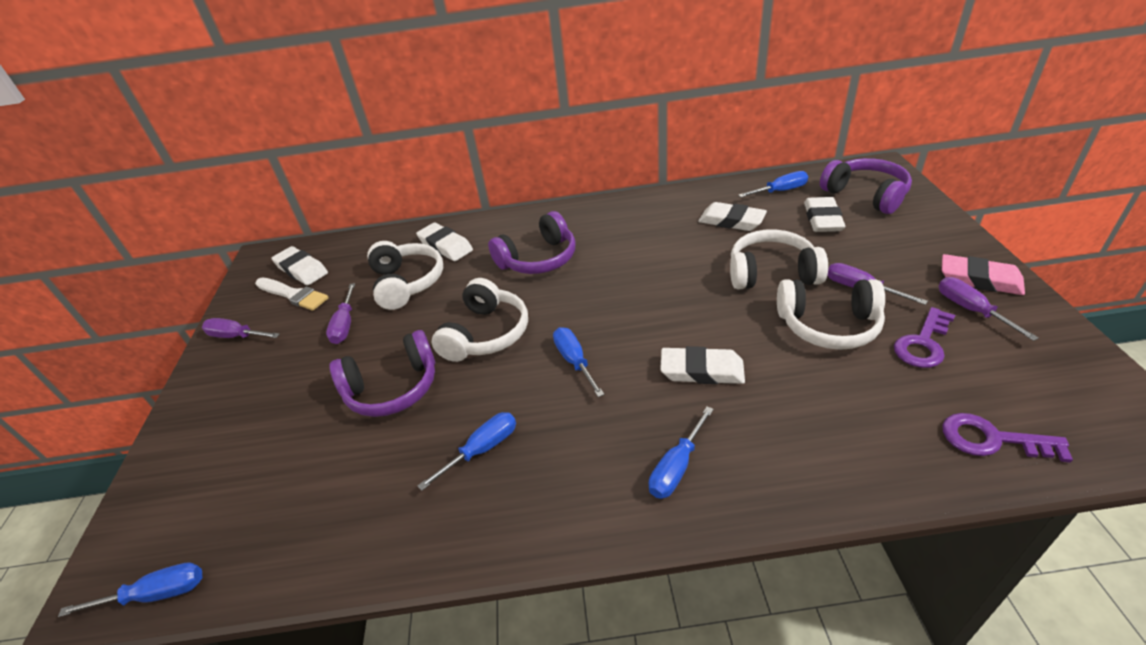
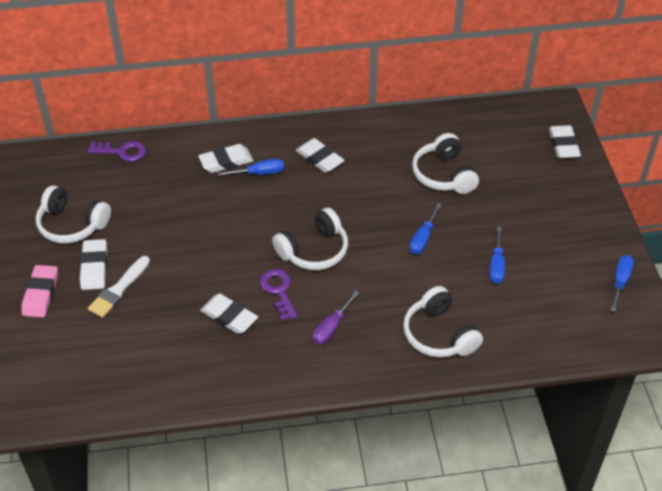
blue screwdriver: [58,562,202,617] [418,412,516,491] [553,327,604,397] [649,406,714,499] [738,171,808,197] = 5 -> [218,158,284,176] [410,203,442,254] [490,227,505,284] [611,255,634,312] = 4
purple headphones: [330,330,435,417] [488,211,576,274] [820,158,912,214] = 3 -> none = 0
purple screwdriver: [202,318,280,338] [326,283,355,344] [828,263,928,305] [938,277,1039,341] = 4 -> [313,290,359,345] = 1

